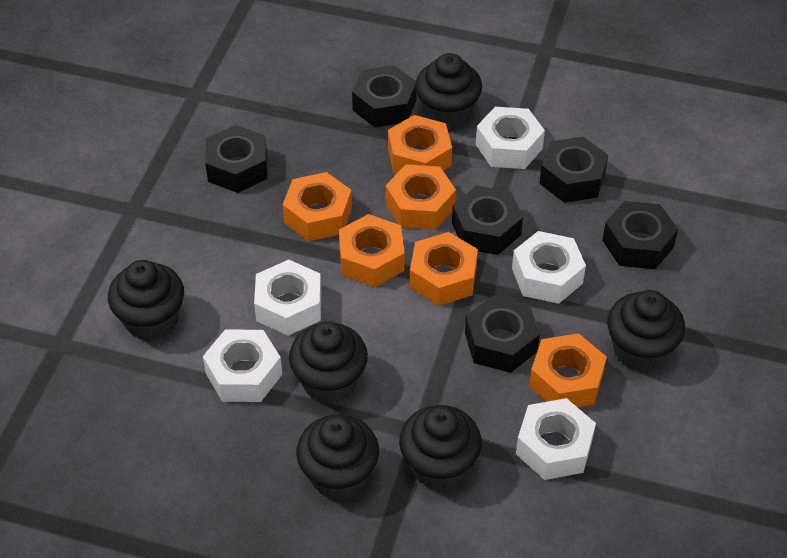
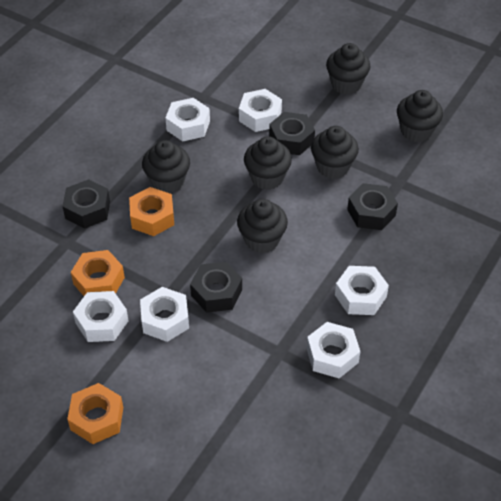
black nut: [205,125,268,193] [352,65,417,127] [452,186,523,255] [465,295,540,373] [539,137,608,203] [602,201,678,269] = 6 -> [62,179,110,229] [190,262,242,313] [269,112,315,155] [347,183,398,230] = 4
orange nut: [283,172,352,241] [339,214,405,287] [386,164,456,230] [388,115,452,174] [410,232,478,306] [529,333,607,407] = 6 -> [67,383,123,444] [71,250,125,296] [129,187,174,236] = 3
white nut: [203,330,282,402] [254,260,322,336] [476,107,545,169] [512,231,586,304] [516,398,596,480] = 5 -> [73,291,129,342] [140,287,189,342] [165,98,210,142] [239,89,282,132] [307,322,360,378] [335,266,389,315] = 6

